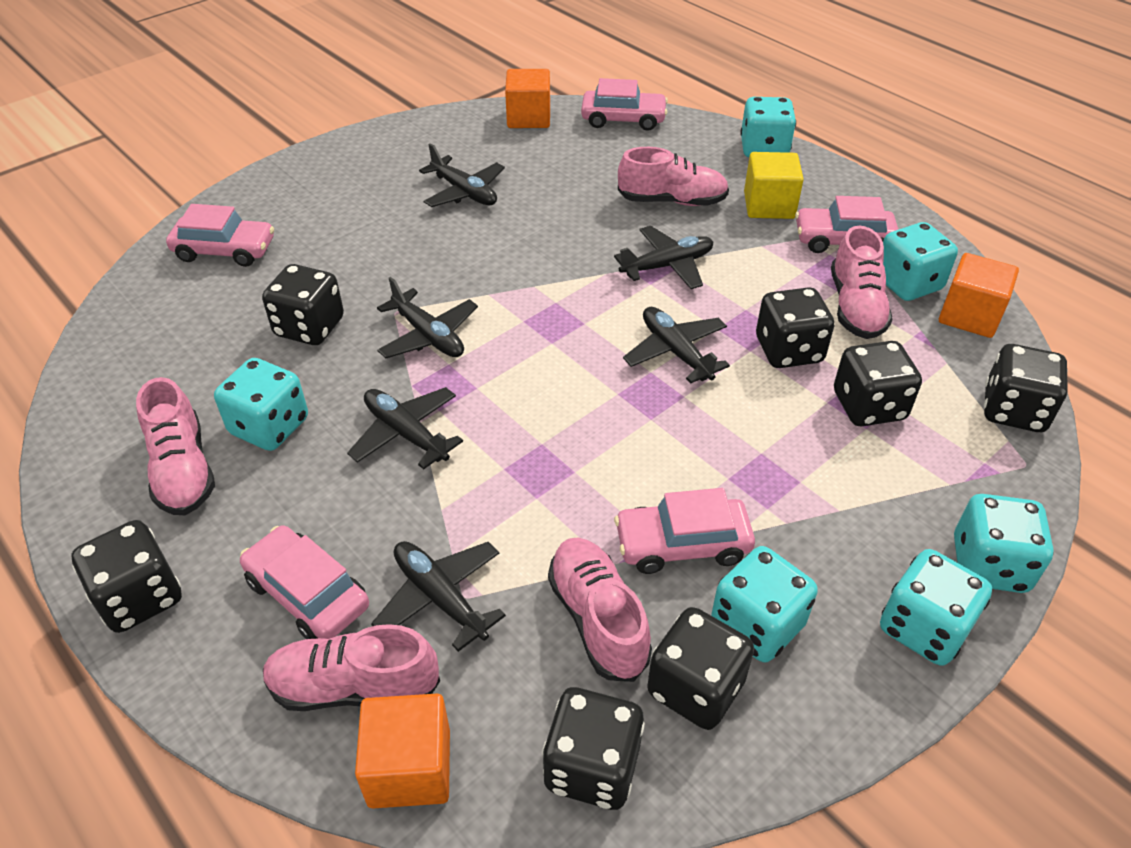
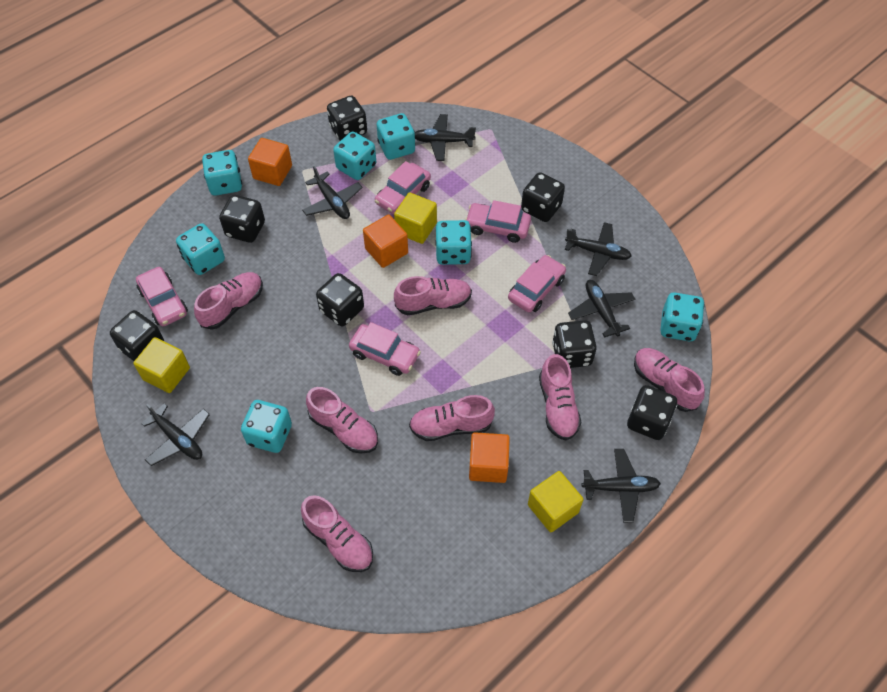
pink shoe: [136,377,215,515] [263,624,440,711] [548,537,652,682] [618,147,729,206] [831,226,893,339] = 5 -> [194,272,263,330] [301,495,373,572] [306,387,378,454] [394,276,472,315] [409,395,495,441] [539,354,581,440] [634,348,705,412] = 7
turquoise dice: [214,358,308,451] [711,546,818,662] [740,97,796,157] [880,549,992,666] [883,222,958,301] [954,494,1054,593] = 6 -> [176,223,225,275] [202,150,242,196] [241,400,292,453] [333,132,376,180] [377,113,415,160] [435,220,472,265] [660,292,704,341] = 7
yellow cube: [744,152,804,219] = 1 -> [133,337,190,393] [394,192,437,244] [528,471,583,532] = 3

